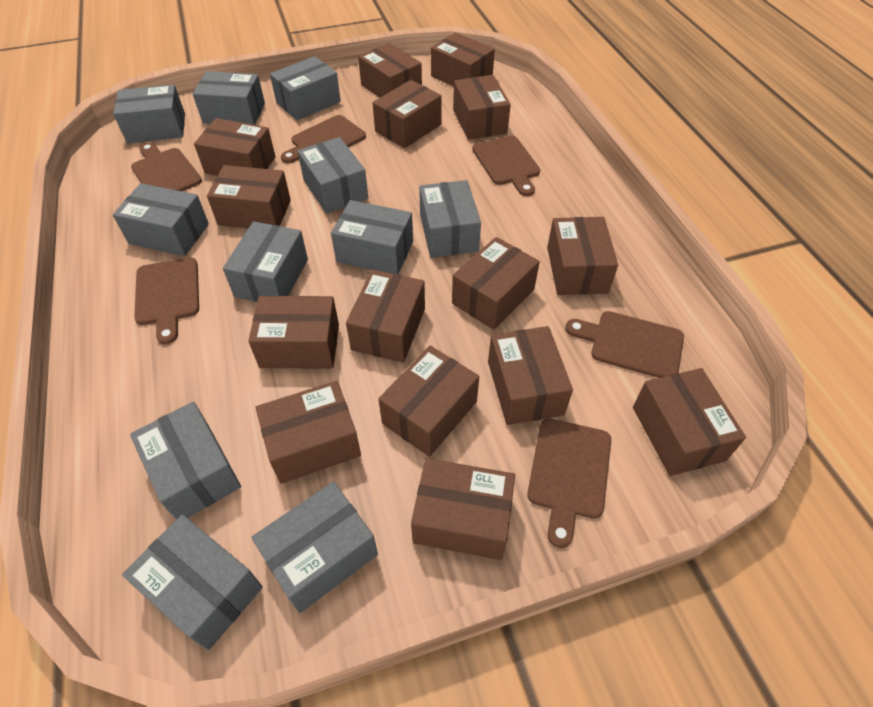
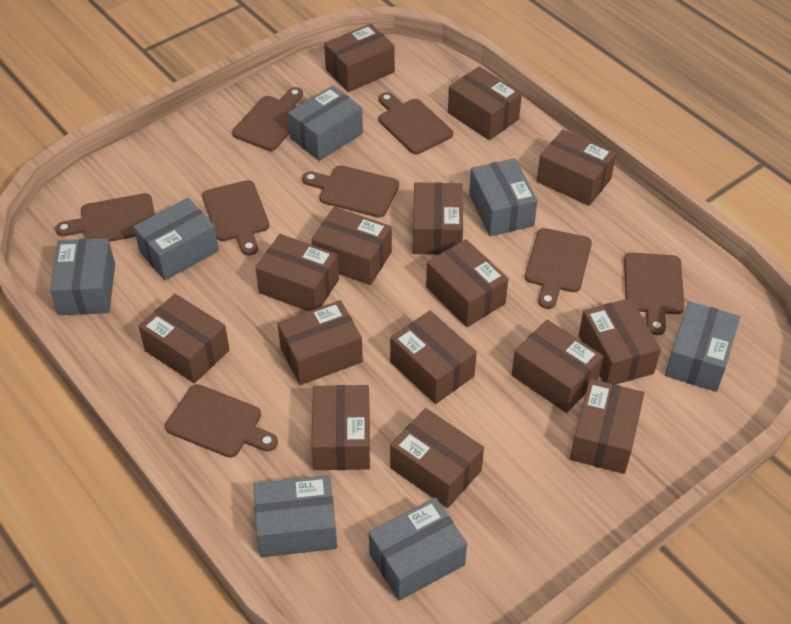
brown cutting board: [131,142,202,191] [134,258,199,344] [281,115,366,163] [472,136,540,196] [527,419,611,548] [565,311,684,378] = 6 -> [55,193,155,242] [165,384,278,458] [202,180,270,256] [232,87,303,151] [302,165,399,218] [379,92,453,154] [525,228,592,309] [624,252,685,335] = 8
grey box: [113,84,185,143] [113,183,209,256] [122,514,263,650] [130,402,241,519] [193,71,265,125] [223,221,308,302] [251,482,378,613] [270,56,341,120] [298,137,368,214] [331,200,413,274] [419,180,481,258] = 11 -> [50,238,115,315] [133,198,219,280] [254,475,337,557] [288,86,363,161] [369,497,467,601] [469,158,538,236] [665,301,740,392] = 7

